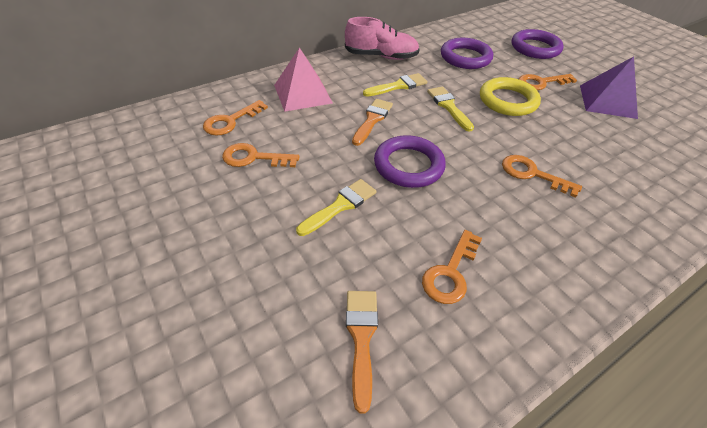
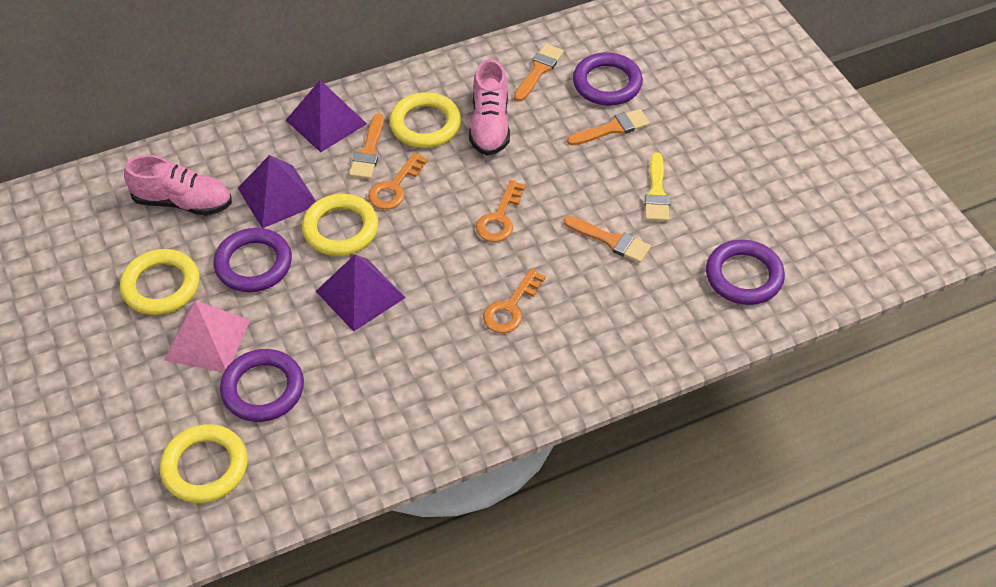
orange brush: [346,291,378,413] [352,99,393,146] = 2 -> [349,113,384,179] [514,44,564,102] [564,216,651,263] [567,109,650,145] = 4
orange key: [203,100,268,136] [222,143,300,167] [422,230,482,304] [502,155,582,198] [519,74,577,90] = 5 -> [368,152,428,210] [476,180,525,242] [483,268,546,333] = 3
pink shoe: [345,17,420,60] = 1 -> [124,155,232,216] [469,59,510,156] = 2
purple pyramid: [580,57,638,119] = 1 -> [238,155,316,228] [286,80,367,152] [316,254,406,332] = 3
purple ring: [374,135,446,188] [441,38,493,69] [512,29,564,59] = 3 -> [214,228,292,292] [220,349,304,422] [573,52,643,106] [706,239,785,305] = 4
yellow brush: [296,179,376,236] [363,73,428,97] [427,87,474,132] = 3 -> [645,152,670,221] = 1
yellow ring: [480,77,541,116] = 1 -> [120,249,200,315] [160,424,248,503] [302,194,378,256] [389,92,461,148] = 4

